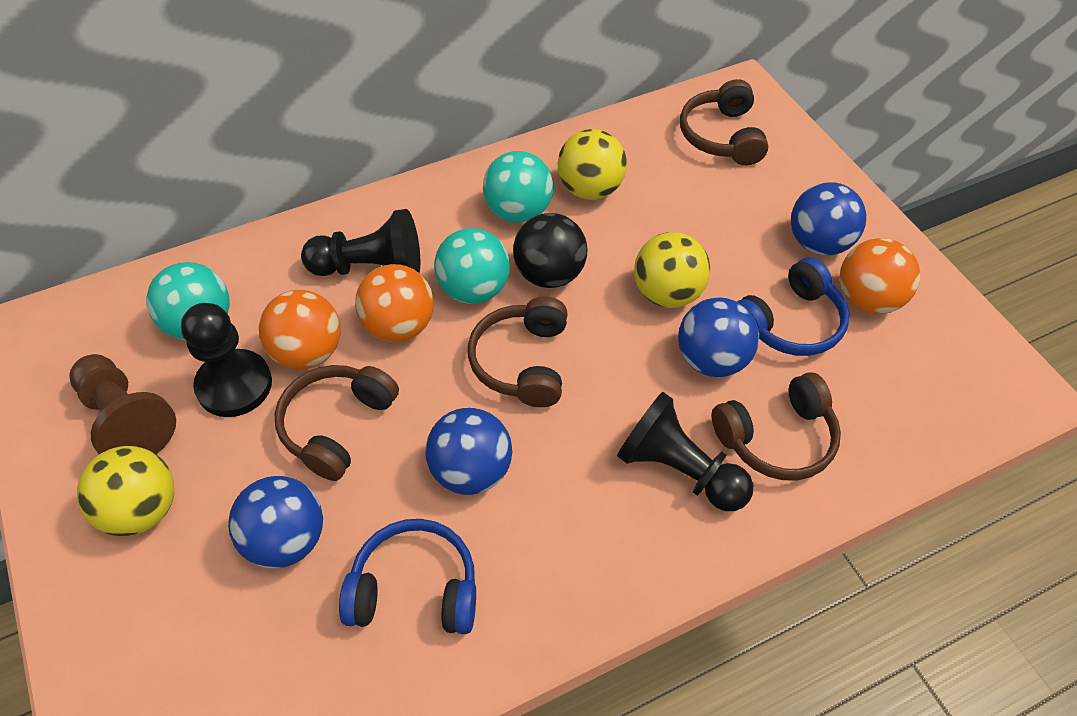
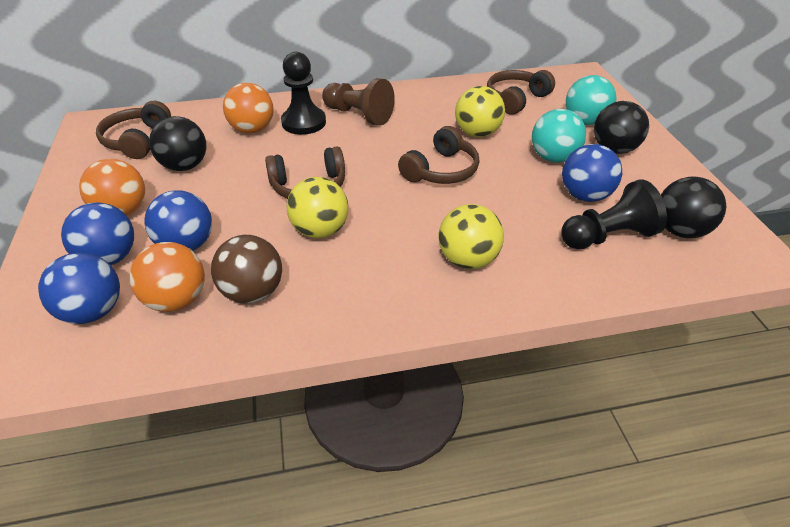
black ball: [513,213,587,288] = 1 -> [149,116,206,171] [594,101,649,154] [661,177,726,238] = 3
black pawn: [181,303,272,417] [301,209,420,276] [617,392,753,511] = 3 -> [281,52,326,135] [561,179,667,249] = 2
blue headphones: [339,519,476,634] [737,257,849,356] = 2 -> none = 0
brown ball: none = 0 -> [211,235,282,304] = 1
turquoise ball: [147,262,230,340] [434,228,510,304] [483,151,554,223] = 3 -> [532,109,586,163] [566,75,617,125] = 2

